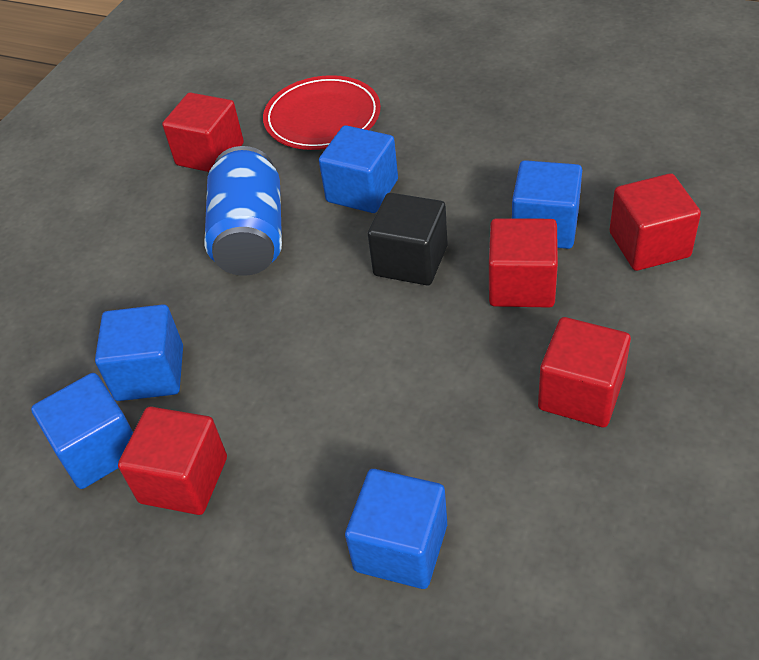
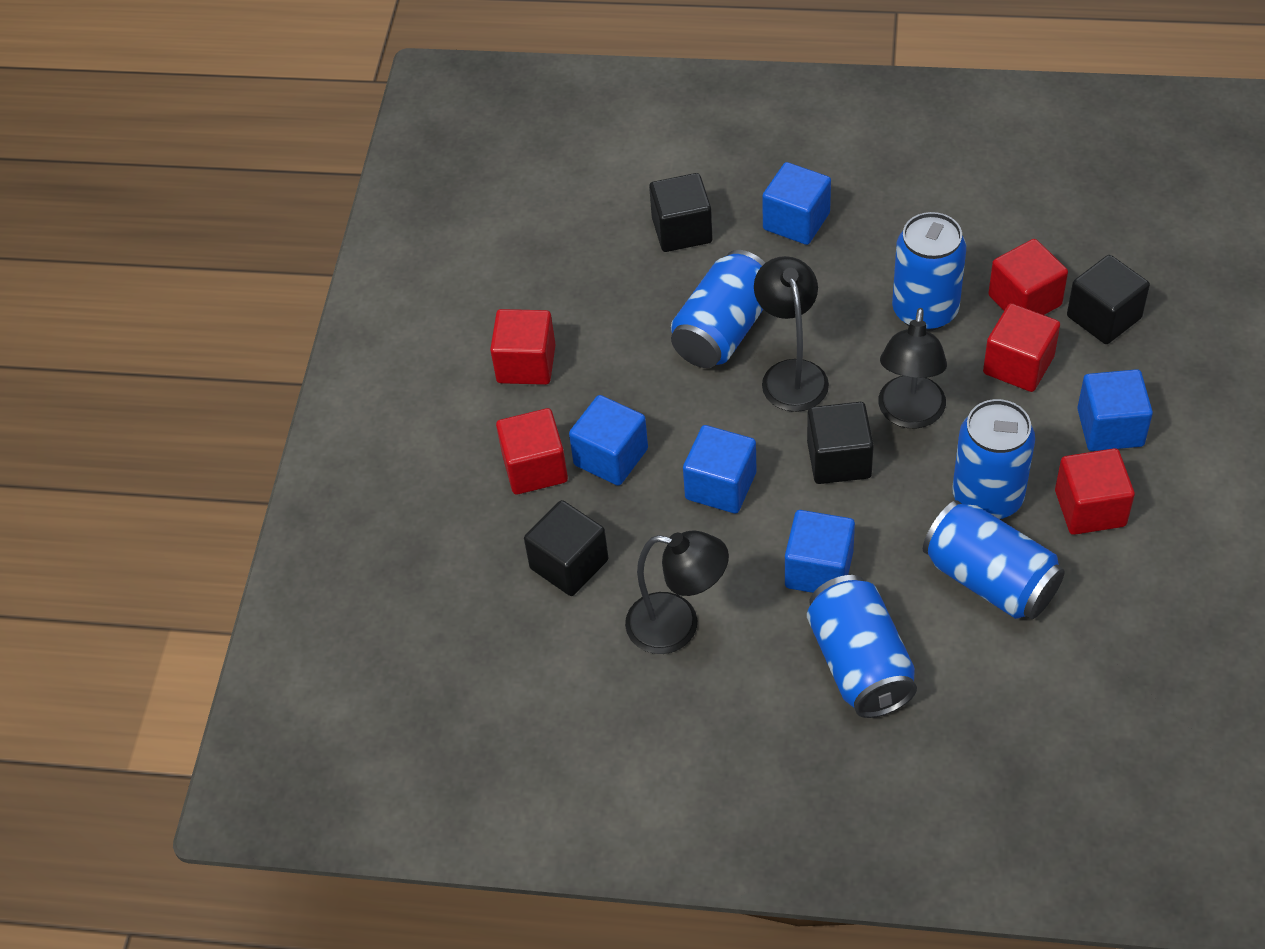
black cube: [368,193,448,285] = 1 -> [524,500,608,596] [649,173,713,252] [807,402,874,484] [1067,255,1150,344] = 4
black lamp: none = 0 -> [625,531,729,654] [754,256,829,412] [878,308,947,428] = 3
blue can: [205,146,282,276] = 1 -> [671,250,765,368] [807,575,917,718] [892,212,966,331] [923,500,1065,619] [952,399,1035,519] = 5
red plate: [263,75,381,150] = 1 -> none = 0

